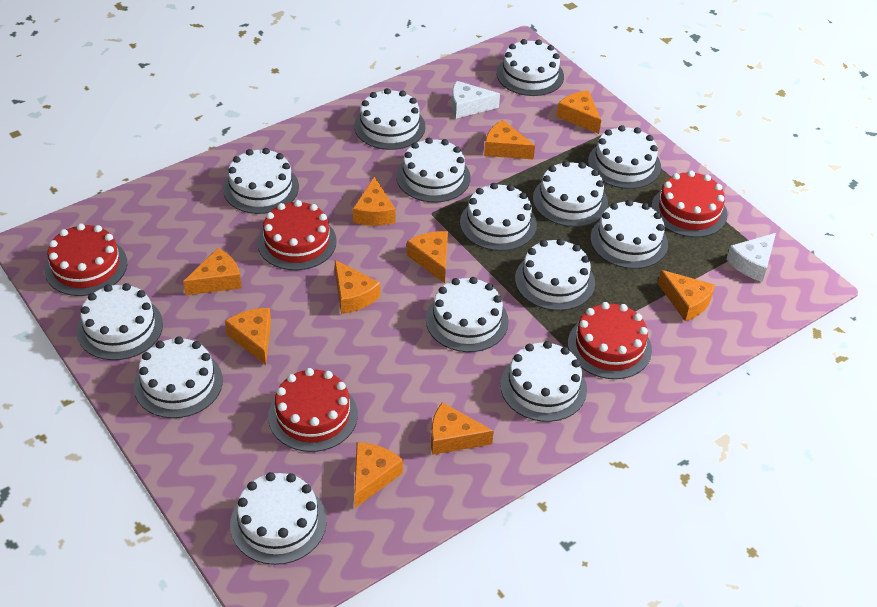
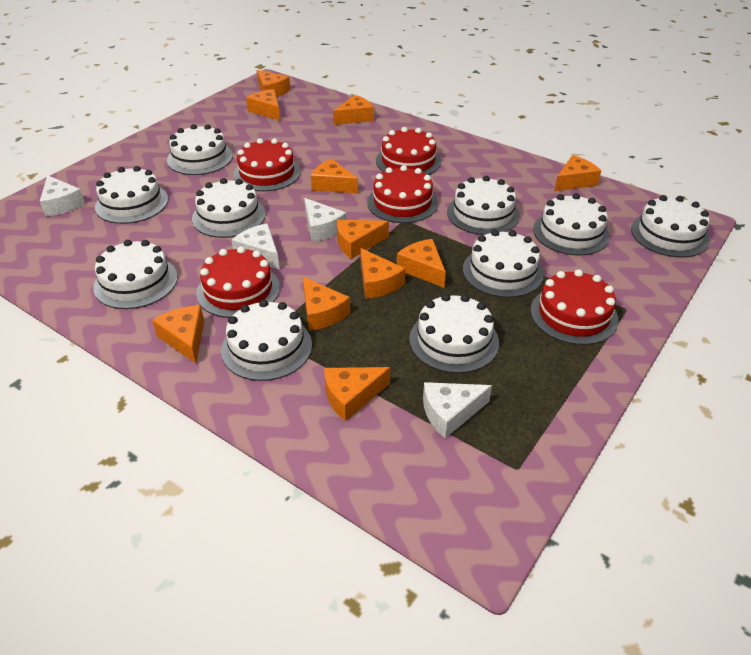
orange cheese: [183,248,242,295] [225,308,271,365] [335,260,380,314] [353,177,396,226] [354,442,403,508] [407,231,448,283] [431,402,494,455] [484,120,535,160] [557,90,601,134] [658,270,715,322] = 10 -> [152,305,204,364] [246,89,280,121] [257,70,290,97] [303,277,350,331] [311,159,358,194] [324,367,390,421] [333,95,374,125] [337,220,389,259] [360,248,405,299] [397,239,446,288] [554,155,601,191] = 11
white cake: [77,283,163,360] [134,336,223,418] [223,148,299,214] [230,472,327,565] [354,88,426,150] [396,138,470,203] [426,277,509,352] [460,183,537,251] [497,39,564,96] [500,341,587,422] [515,238,595,311] [533,161,608,227] [588,125,661,189] [590,200,668,269] = 14 -> [93,240,178,309] [95,166,168,224] [167,124,233,175] [192,178,266,238] [221,299,312,381] [409,294,499,373] [447,176,520,235] [463,230,544,298] [533,193,610,256] [631,195,710,258] = 10
white cheese: [452,81,500,119] [726,233,776,282] = 2 -> [40,175,85,217] [231,223,280,270] [304,198,347,242] [423,382,492,438] = 4

